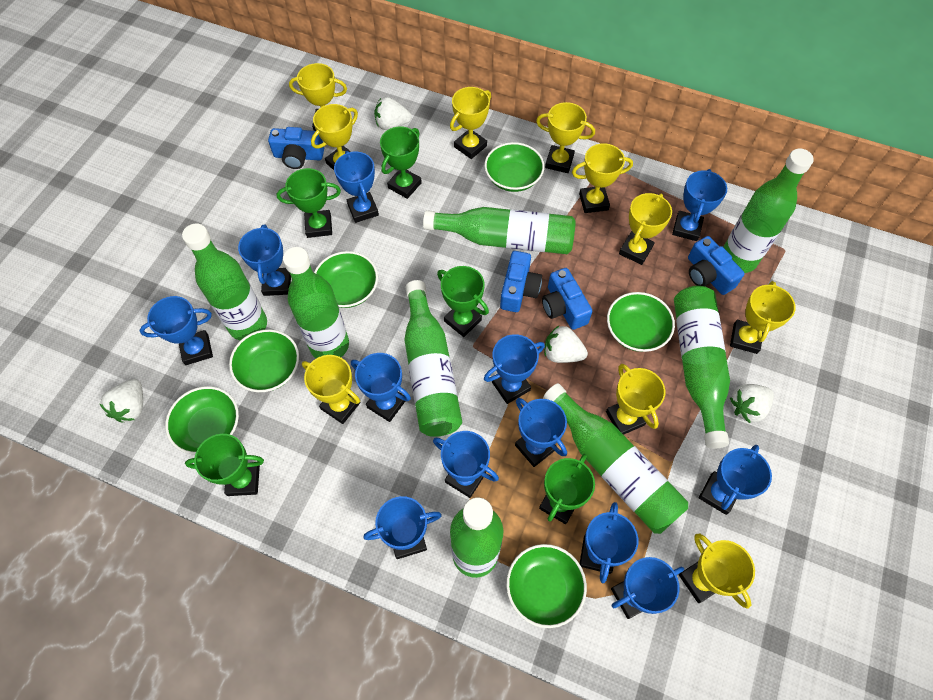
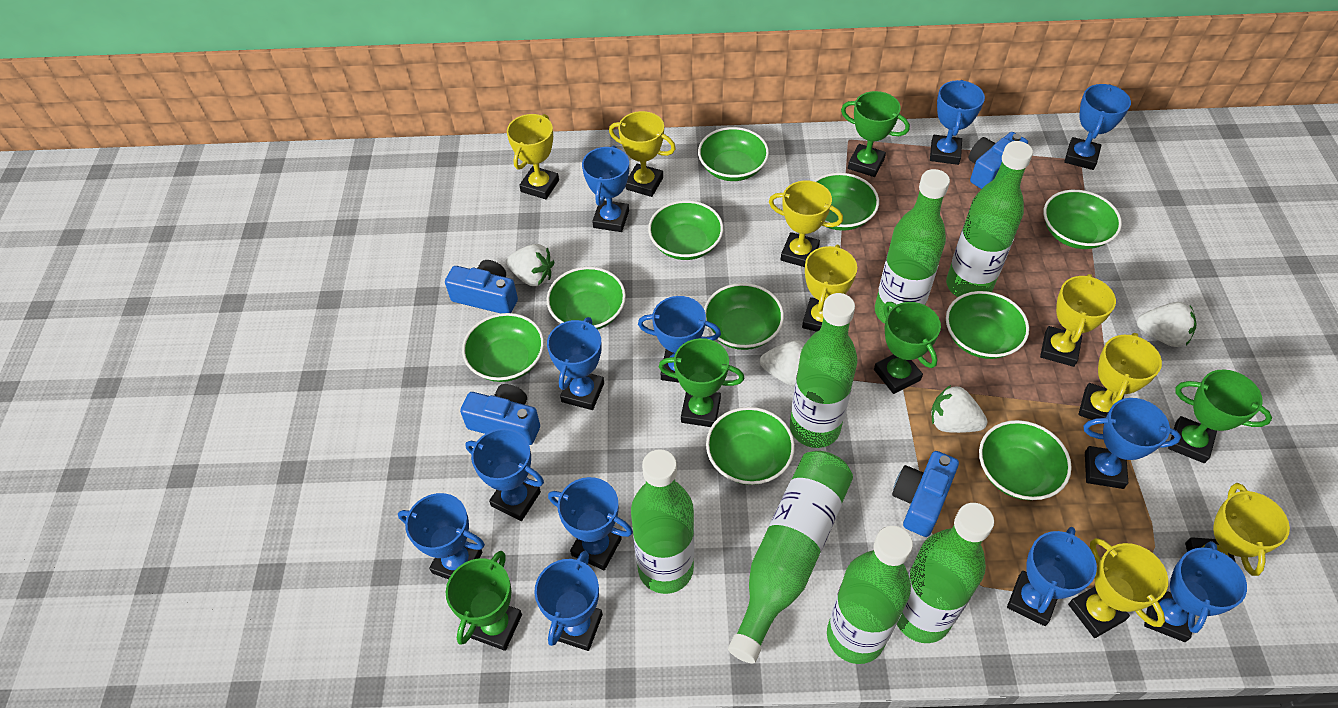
green bottle: [182,224,267,341] [283,247,349,358] [404,280,462,437] [423,207,576,254] [450,497,503,578] [543,383,688,534] [674,286,730,448] [723,149,814,273] = 8 -> [631,449,694,594] [728,451,853,663] [790,293,858,448] [827,526,913,664] [875,169,950,324] [897,503,994,643] [946,141,1033,297] = 7
green bowl: [165,386,239,454] [229,329,299,392] [314,251,378,308] [484,142,544,192] [506,544,587,628] [607,292,675,352] = 6 -> [462,313,544,382] [547,267,626,330] [648,200,723,260] [698,127,769,181] [704,283,784,350] [706,407,795,485] [814,173,879,231] [946,291,1029,359] [979,420,1072,500] [1043,190,1122,249] = 10
yellow trophy: [289,63,347,131] [302,355,361,424] [311,104,358,170] [450,87,491,159] [536,102,595,173] [572,143,633,213] [606,364,665,435] [619,193,672,265] [679,534,755,609] [730,281,796,354] = 10 -> [507,114,559,199] [609,111,676,197] [769,181,843,267] [802,245,857,332] [1040,274,1116,367] [1068,538,1168,638] [1078,333,1162,420] [1185,483,1290,576] = 8

